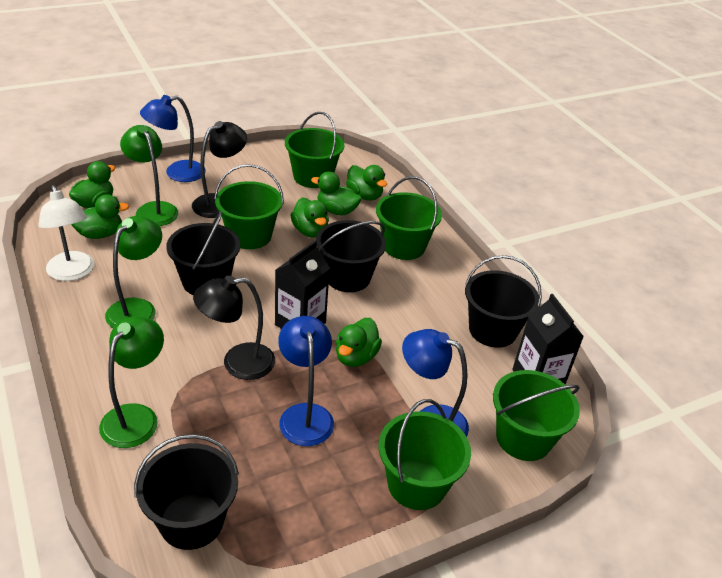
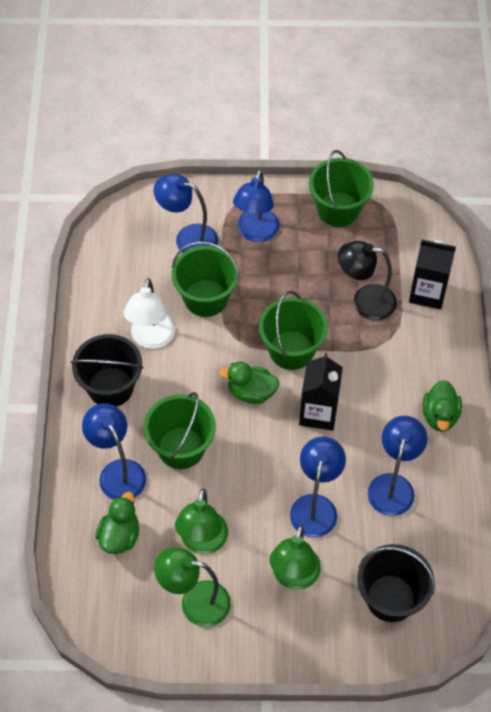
black bucket: [134,434,239,550] [167,211,240,295] [316,220,386,292] [465,255,542,348] = 4 -> [71,334,143,407] [358,544,435,622] = 2
black lamp: [192,121,247,218] [193,275,275,380] = 2 -> [338,241,397,321] = 1
blue lamp: [140,95,206,182] [278,316,334,446] [402,329,469,437] = 3 -> [82,403,146,500] [154,174,218,253] [233,170,280,242] [290,436,346,538] [368,416,427,516] = 5
green bucket: [214,164,284,249] [285,112,344,188] [376,176,442,260] [378,399,471,510] [493,370,580,461] = 5 -> [144,392,216,469] [171,241,239,317] [259,291,328,370] [309,150,374,227] = 4
green duck: [69,161,115,208] [71,194,129,239] [291,197,329,238] [311,171,362,215] [336,318,382,367] [346,165,387,200] = 6 -> [95,492,139,554] [219,362,279,404] [423,380,462,432] = 3

